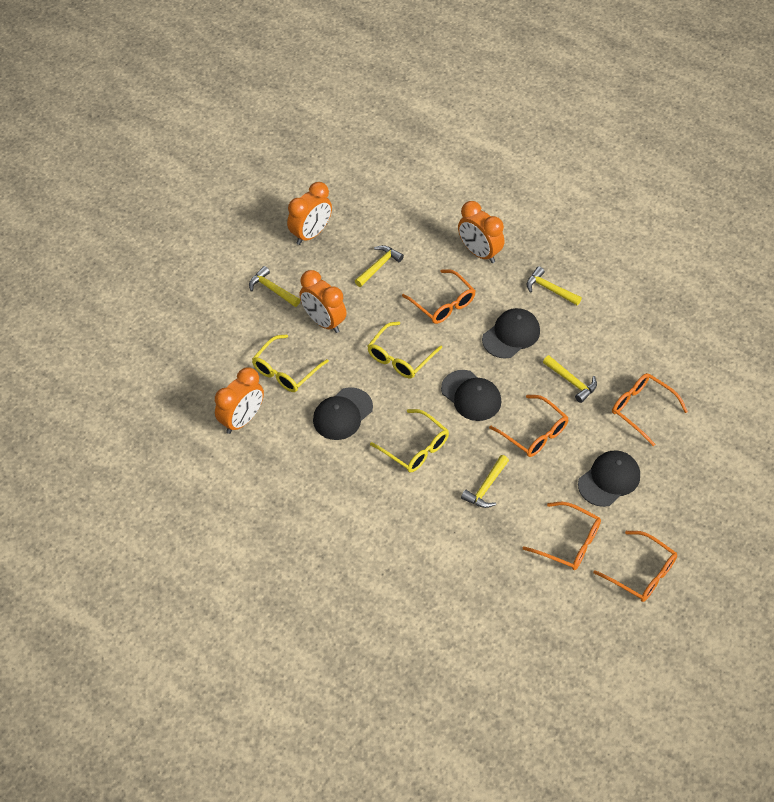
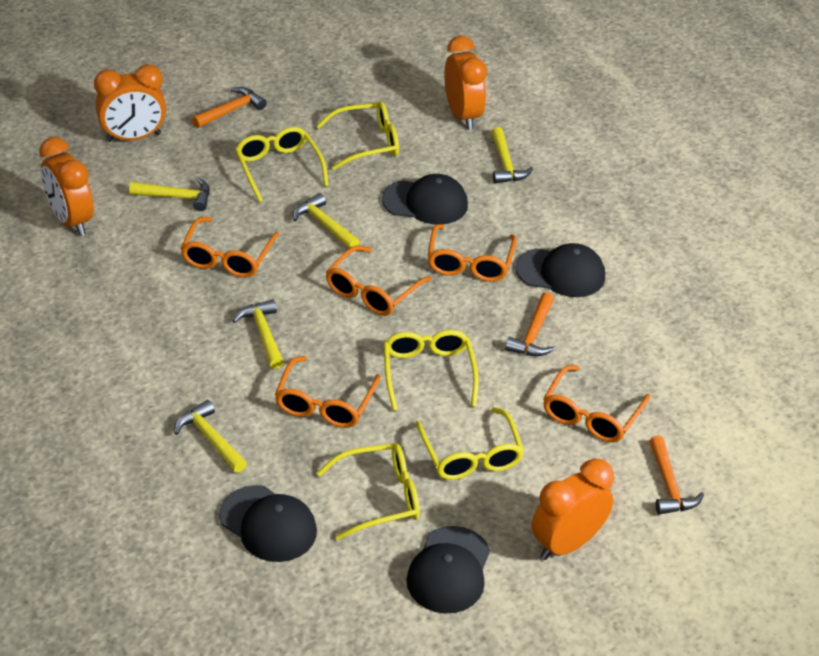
orange hammer: none = 0 -> [192,87,267,128] [505,292,555,356] [649,435,704,515] = 3
yellow glasses: [252,335,329,392] [368,322,442,378] [370,409,449,473] = 3 -> [235,127,329,202] [316,101,399,170] [317,443,420,540] [384,330,479,411] [416,407,524,480] = 5

